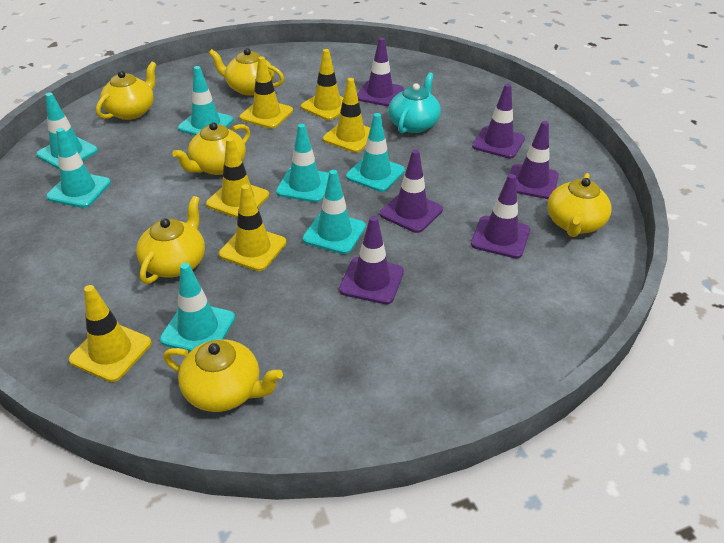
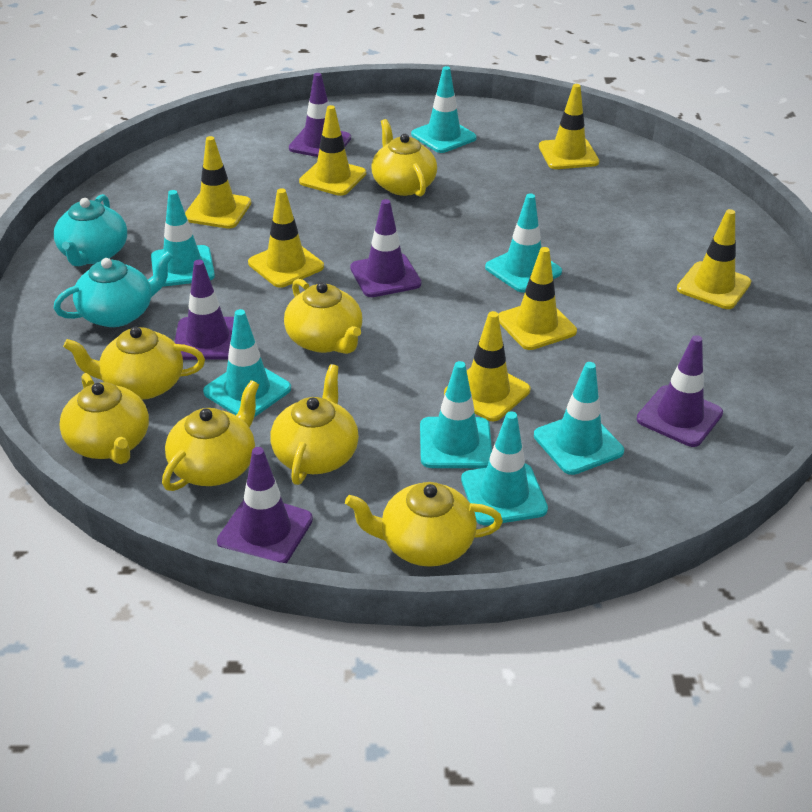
purple traffic cone: [339,216,404,304] [357,38,404,107] [380,149,443,233] [471,174,530,259] [472,84,525,158] [510,121,559,199] = 6 -> [175,260,234,360] [217,447,313,563] [289,73,351,157] [350,199,421,297] [637,335,723,447] = 5
turquoise teapot: [388,72,441,134] = 1 -> [53,251,173,327] [54,194,127,266] = 2
yellow teapot: [96,62,157,120] [136,196,205,284] [163,339,283,412] [172,122,250,175] [209,48,284,96] [547,173,611,237] = 6 -> [59,373,149,464] [63,327,205,400] [162,380,259,491] [270,364,359,485] [284,279,362,354] [345,482,503,567] [371,119,437,196] = 7
yellow traffic cone: [69,285,152,382] [206,137,269,218] [219,184,286,271] [240,57,293,129] [301,49,344,120] [323,78,370,153] = 6 -> [185,136,251,229] [248,188,324,288] [299,105,366,196] [444,311,530,421] [498,247,577,350] [539,84,599,169] [677,209,751,309] = 7

